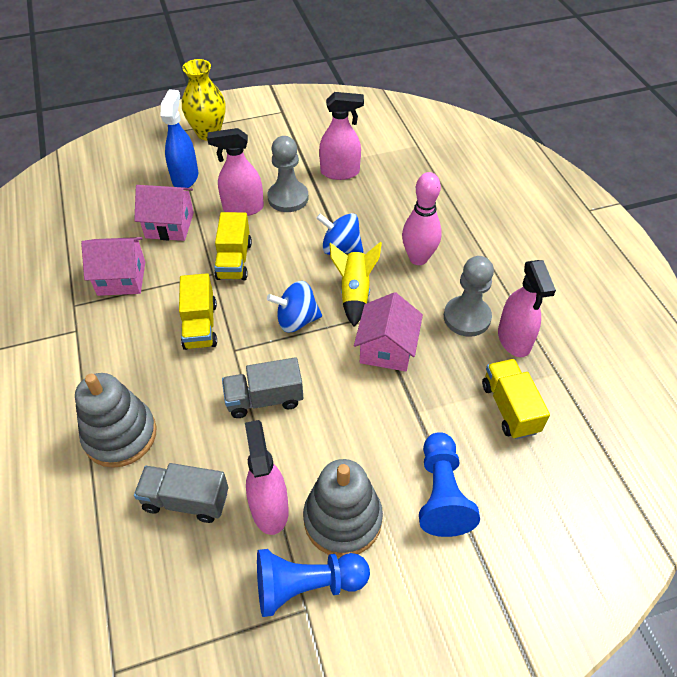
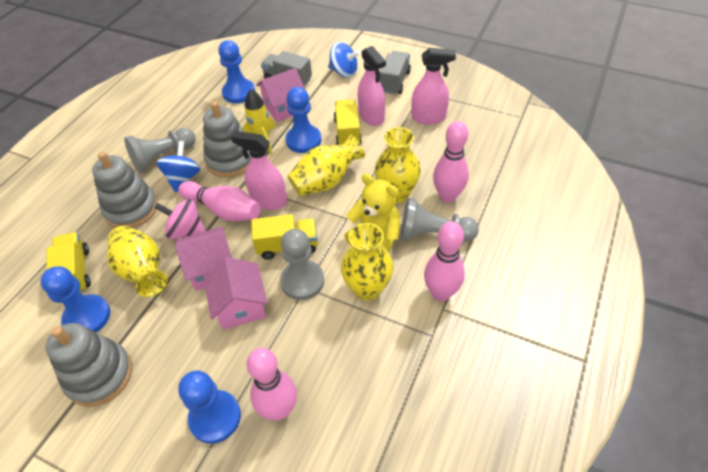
blue pawn: [257,549,370,617] [419,432,480,537] = 2 -> [40,266,110,332] [178,370,241,444] [218,40,255,103] [285,87,321,153] = 4
blue spray bottle: [161,90,198,188] = 1 -> none = 0
grey pawn: [267,136,308,212] [444,256,494,337] = 2 -> [124,128,196,173] [280,229,324,300] [401,198,479,242] = 3
grey stacking toy: [75,373,156,468] [303,459,383,557] = 2 -> [45,323,132,407] [92,151,158,228] [203,101,251,178] = 3
pink bowling pin: [402,172,442,265] = 1 -> [178,181,260,221] [246,348,297,420] [424,221,465,301] [433,121,469,203] = 4
pink spinning top: none = 0 -> [154,199,206,239] = 1
pink spray bottle: [207,128,264,216] [245,420,289,535] [319,92,364,180] [498,260,556,357] = 4 -> [231,131,287,210] [358,46,386,126] [411,48,456,125] = 3
yellow teddy bear: none = 0 -> [344,174,400,252] = 1
yellow vase: [182,59,226,140] = 1 -> [107,226,168,297] [288,135,365,196] [341,223,393,301] [375,127,421,203] = 4

